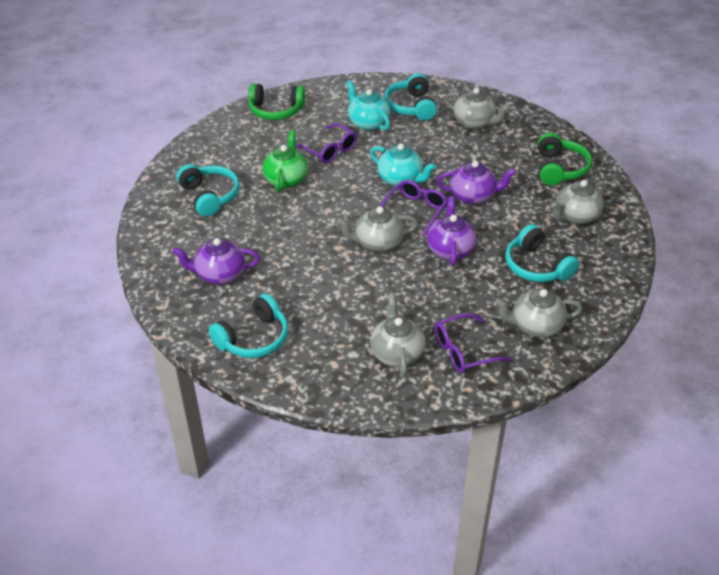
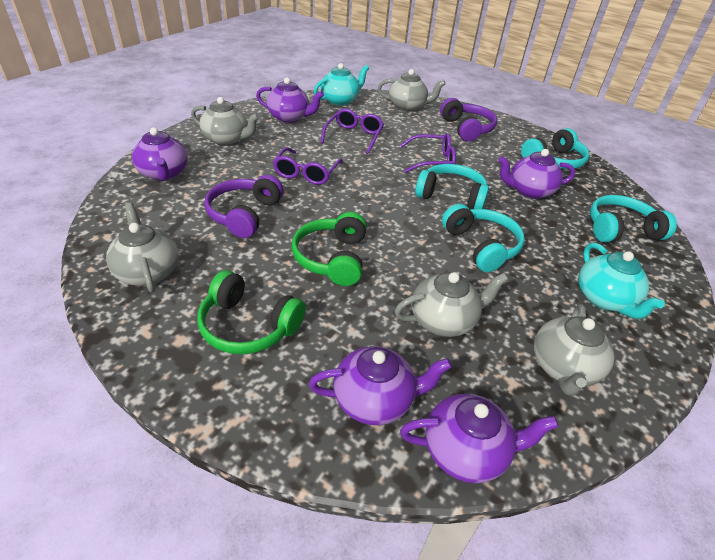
green teapot: [262,130,308,192] = 1 -> none = 0
purple headphones: none = 0 -> [204,175,284,238] [440,98,497,142] = 2
purple teapot: [172,238,260,284] [427,196,477,266] [437,161,516,205] = 3 -> [132,127,188,181] [256,77,324,123] [309,346,452,425] [400,394,559,483] [498,149,576,199] = 5

